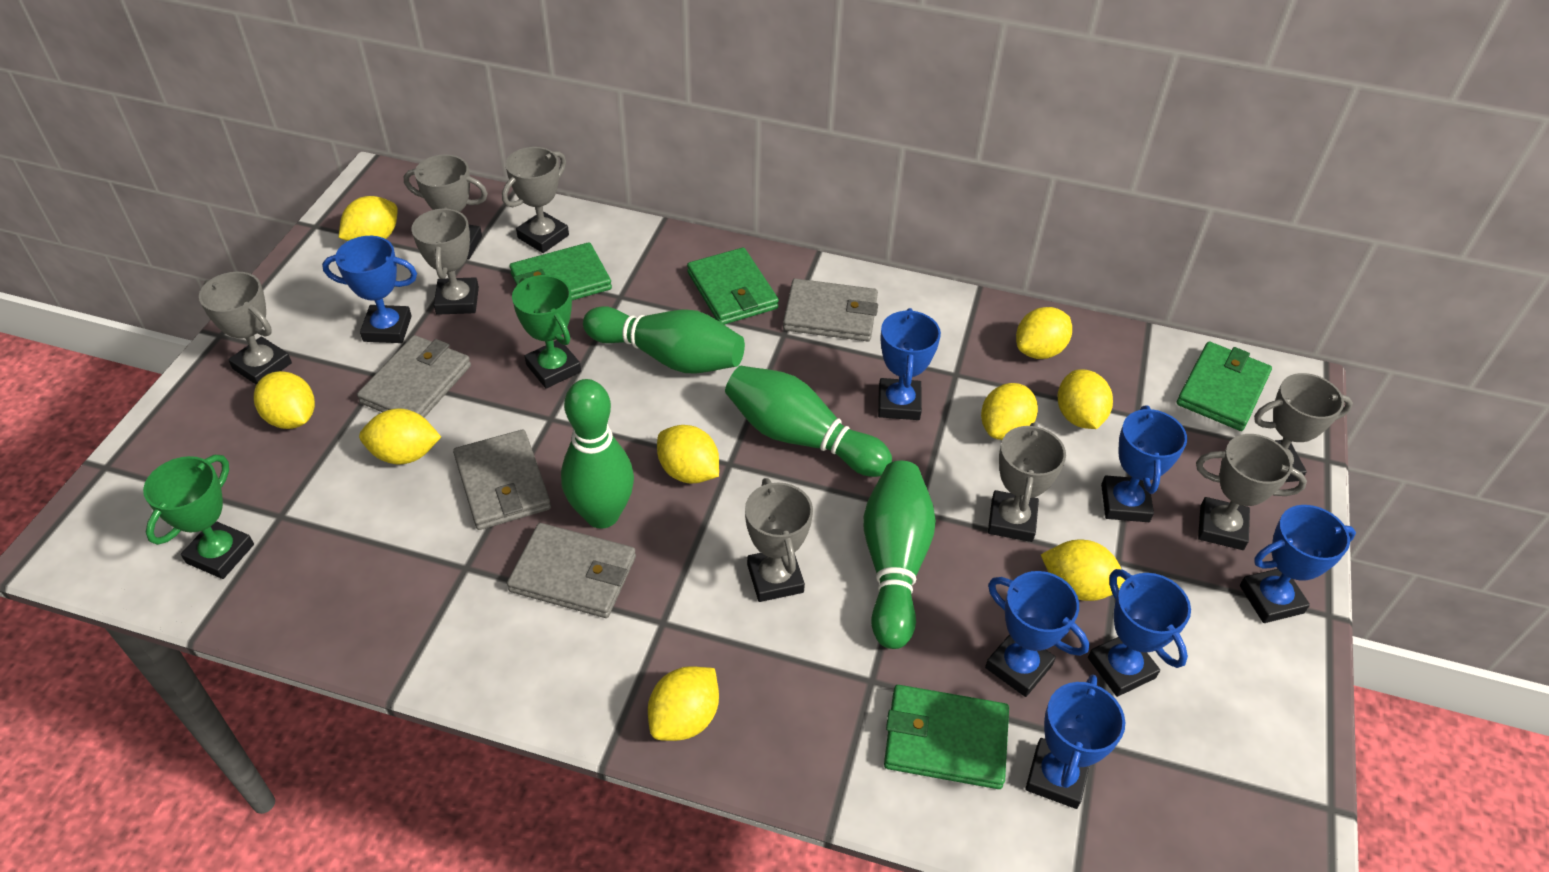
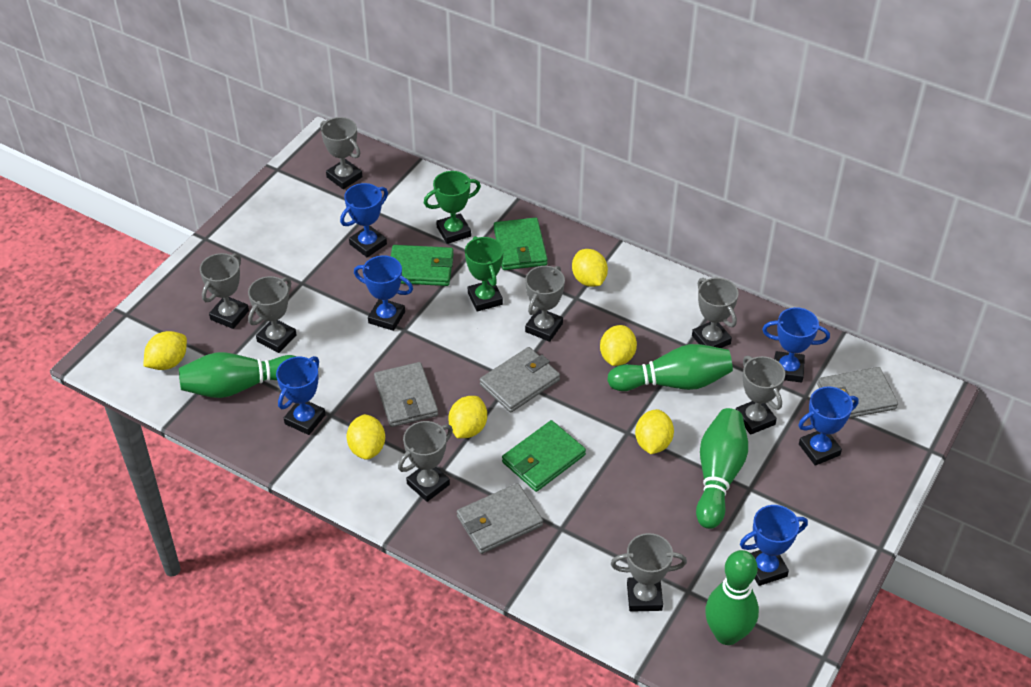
blue trophy: [322,236,417,343] [878,308,941,420] [985,571,1089,697] [1025,674,1125,809] [1088,569,1191,697] [1101,405,1187,522] [1240,505,1356,623] = 7 -> [276,356,326,435] [340,183,388,257] [354,255,413,331] [740,505,808,586] [762,307,830,383] [798,386,859,466] = 6
green wallet: [510,242,612,300] [687,248,779,325] [884,685,1009,789] [1177,342,1272,431] = 4 -> [391,245,454,286] [494,217,548,270] [502,420,586,492] = 3
yellow lemon: [254,371,315,429] [339,196,398,241] [359,408,441,465] [648,666,719,741] [657,425,719,484] [981,383,1038,440] [1016,307,1072,359] [1041,540,1125,601] [1058,369,1113,429] = 9 -> [144,331,187,370] [346,414,385,460] [448,396,487,438] [572,249,608,287] [600,325,637,366] [635,409,674,454] = 6

